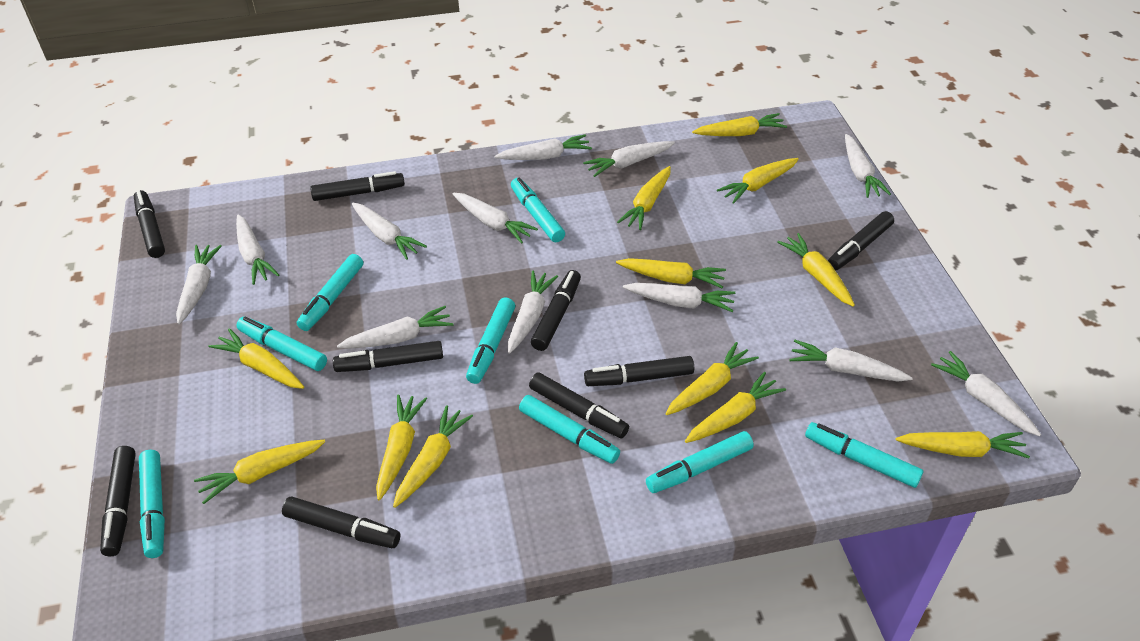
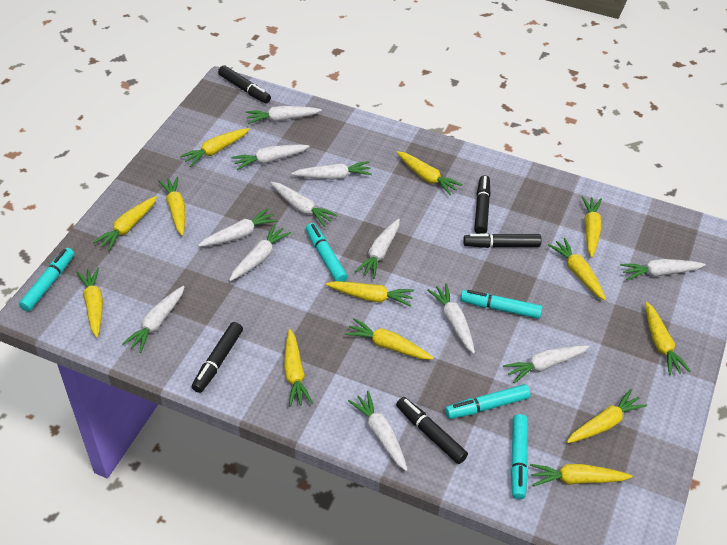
black marker: [100,446,136,556] [134,190,165,258] [282,497,400,548] [310,171,405,201] [333,341,443,372] [529,372,629,438] [531,270,581,351] [584,356,694,386] [828,211,894,270] = 9 -> [192,322,243,393] [218,65,271,103] [396,397,468,464] [463,233,542,248] [474,175,491,234] = 5
turquoise marker: [139,450,165,558] [236,317,327,371] [297,254,363,331] [466,298,515,384] [511,178,565,242] [519,395,620,464] [646,431,754,493] [805,422,923,488] = 8 -> [19,248,74,311] [306,223,348,282] [445,384,530,419] [460,290,542,319] [511,414,528,499] = 5
yellow carrot: [194,440,325,504] [208,328,304,389] [376,395,427,500] [393,405,473,508] [616,258,726,288] [617,166,671,230] [665,342,759,415] [685,371,786,443] [692,113,787,136] [717,158,799,204] [777,233,855,307] [896,431,1030,458] = 12 -> [77,267,103,338] [93,196,157,251] [158,176,185,236] [180,128,249,167] [284,329,313,407] [326,281,414,307] [345,318,433,360] [396,151,463,195] [530,464,633,486] [548,238,606,301] [566,389,647,443] [582,196,602,258] [645,302,691,375] = 13

